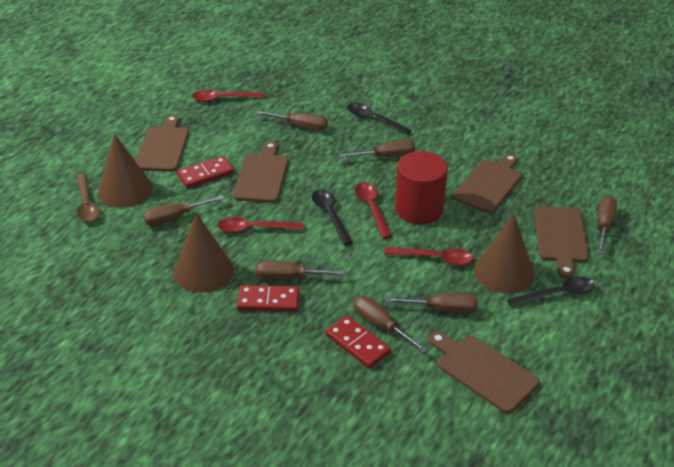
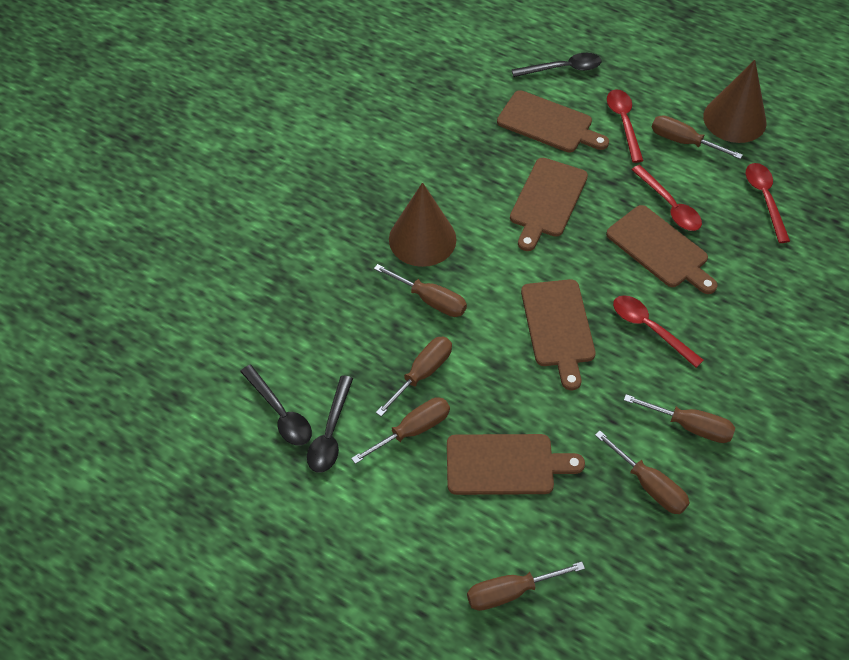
brown cone: [98,134,153,208] [174,213,234,293] [474,214,535,294] = 3 -> [389,182,456,267] [703,60,766,143] = 2
brown spoon: [76,174,100,222] = 1 -> none = 0
red cylinder: [395,151,448,224] = 1 -> none = 0
red domino: [177,156,234,188] [237,285,300,312] [326,316,391,368] = 3 -> none = 0

